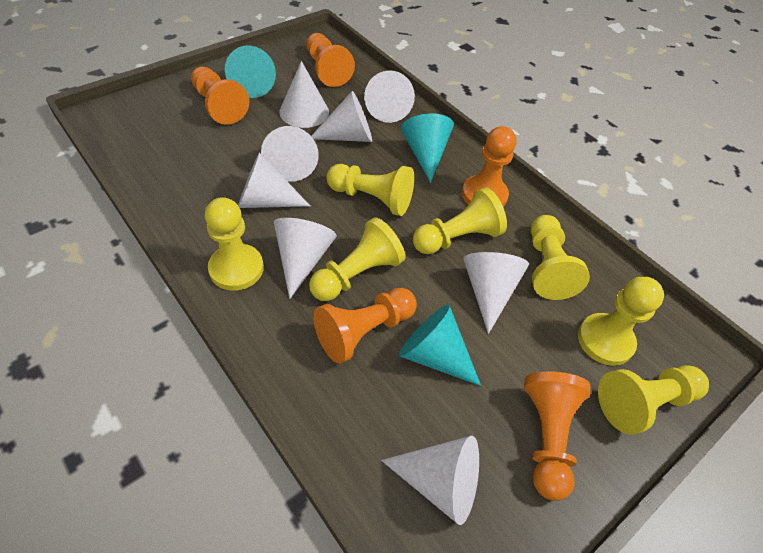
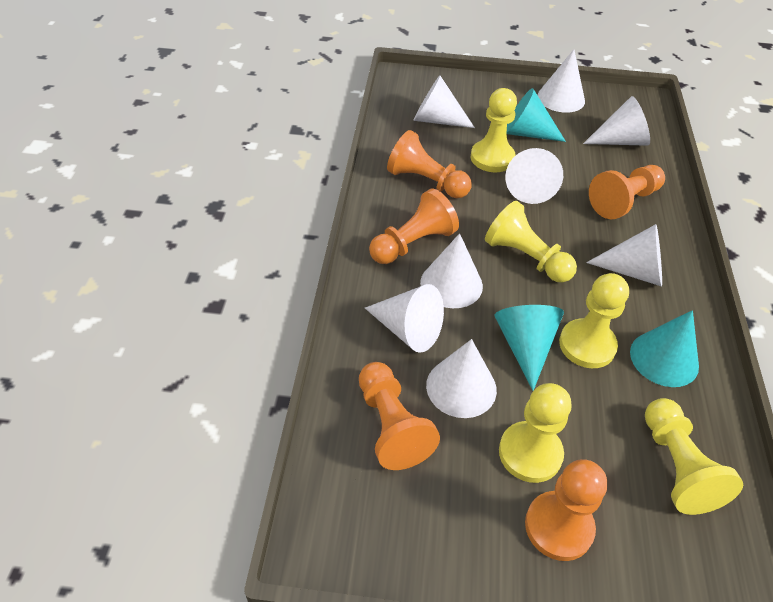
yellow pawn: [205,197,264,291] [309,217,405,301] [326,164,414,216] [413,187,507,254] [531,215,590,300] [578,277,664,366] [598,365,709,435] = 7 -> [471,88,517,172] [485,201,577,282] [499,383,571,483] [559,273,629,368] [645,398,743,515] = 5

